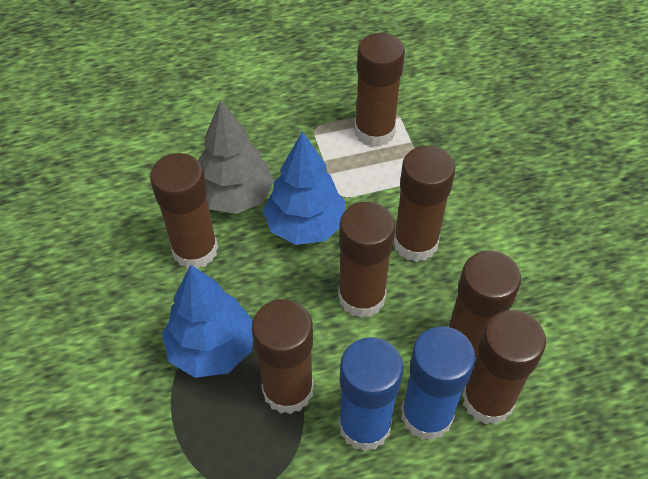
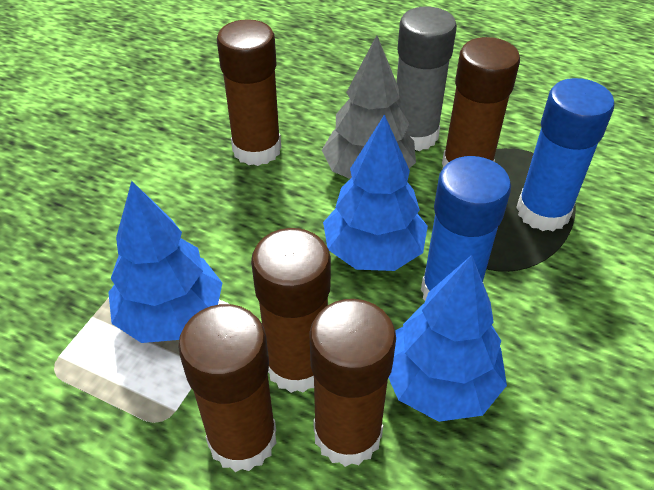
blue tree: [162,265,253,378] [263,131,345,245] = 2 -> [108,181,222,343] [323,114,428,271] [389,255,507,422] = 3
brown glue stick: [150,153,218,269] [252,299,314,414] [338,202,396,318] [355,33,405,147] [394,146,455,262] [448,251,521,360] [462,310,546,424] = 7 -> [178,304,276,472] [217,19,281,166] [251,228,331,393] [309,299,396,467] [442,37,520,168] = 5
grey glue stick: none = 0 -> [396,7,457,151] = 1

